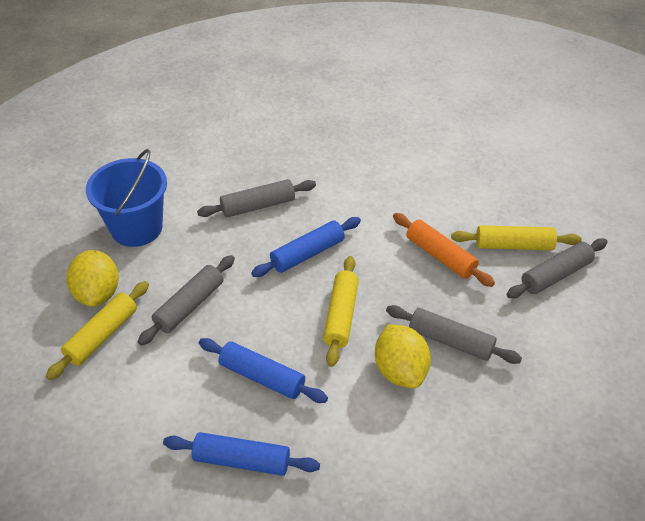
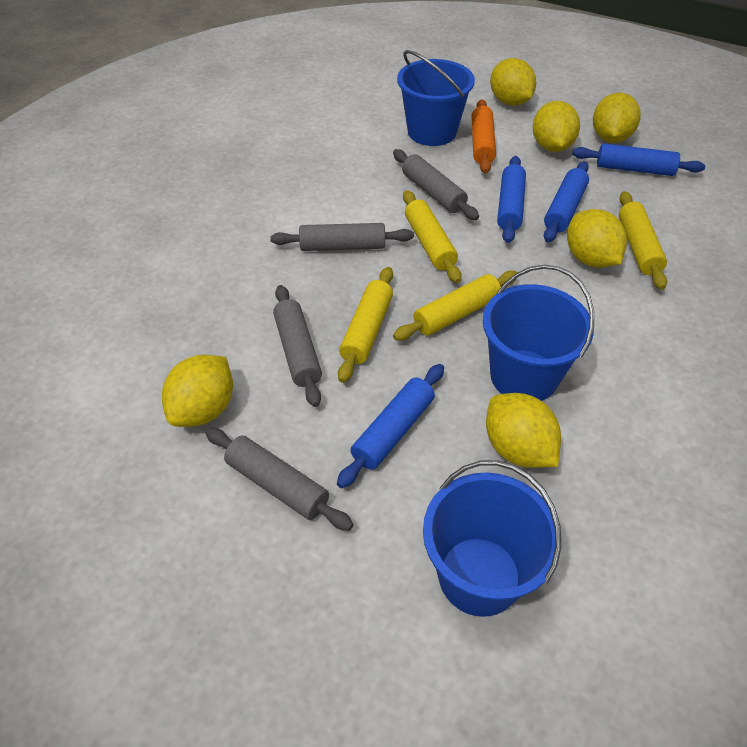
blue bucket: [86,149,167,247] = 1 -> [397,50,475,146] [423,460,561,617] [483,265,594,401] = 3
blue rolling pin: [163,432,320,476] [199,338,328,403] [251,217,361,277] = 3 -> [337,364,444,488] [497,156,526,243] [544,161,589,242] [572,143,705,176] = 4
yellow lemon: [66,250,119,307] [375,325,431,388] = 2 -> [162,355,233,427] [486,393,561,468] [490,58,536,106] [533,101,580,152] [567,209,627,268] [593,93,641,143] = 6
yellow rolling pin: [46,281,149,380] [323,256,359,367] [451,225,582,250] = 3 -> [338,267,393,383] [393,271,517,341] [403,190,461,283] [619,191,667,290] = 4

